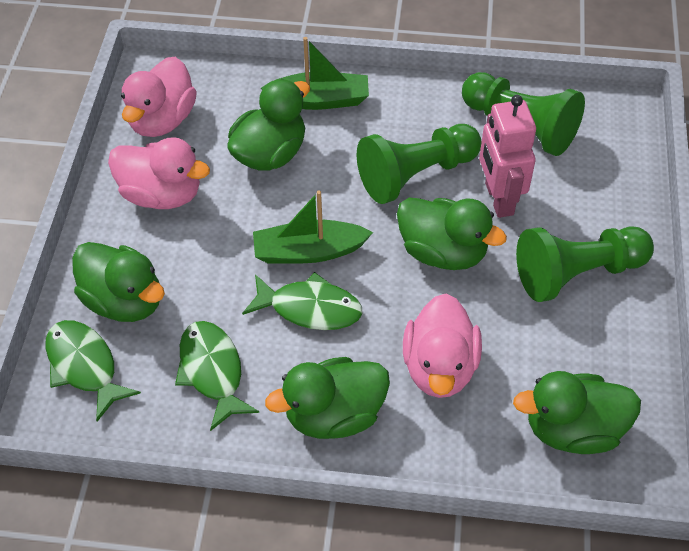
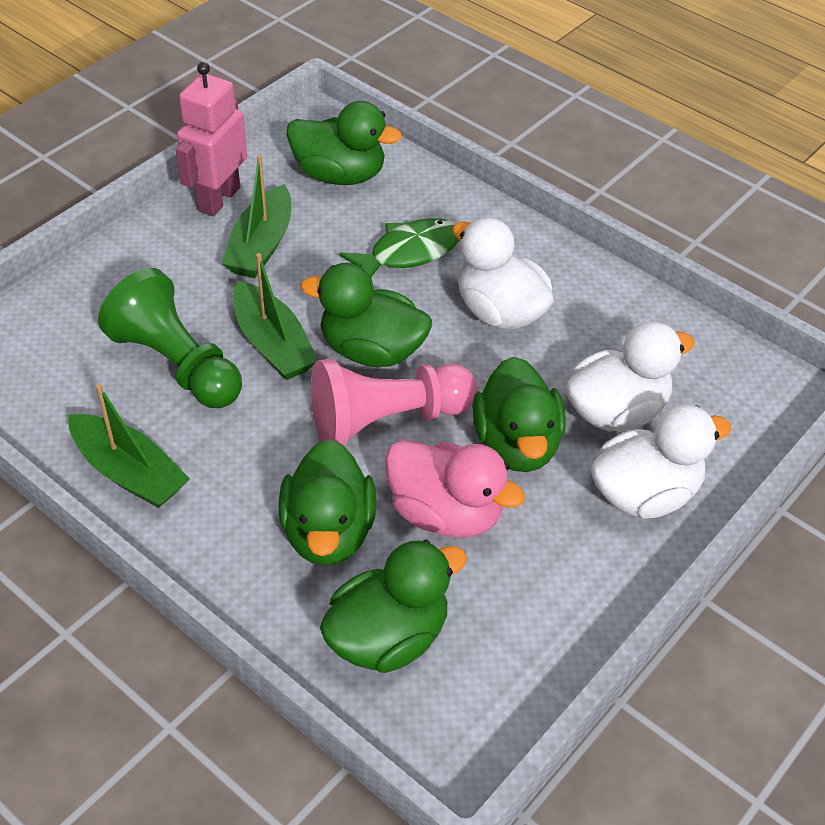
green boat: [253,190,373,264] [261,37,369,110] = 2 -> [69,384,190,508] [221,155,291,278] [233,253,318,380] = 3
green fish: [45,320,141,422] [175,321,259,431] [242,272,363,330] = 3 -> [339,218,459,278] = 1
green pawn: [357,124,482,204] [462,72,585,156] [516,226,654,302] = 3 -> [98,268,242,408] = 1
pink duck: [108,137,210,209] [121,57,197,137] [403,294,482,398] = 3 -> [385,440,525,538] = 1
pink pawn: none = 0 -> [311,359,477,447] = 1
white duck: none = 0 -> [452,217,554,329] [566,322,695,432] [591,404,732,518] = 3

